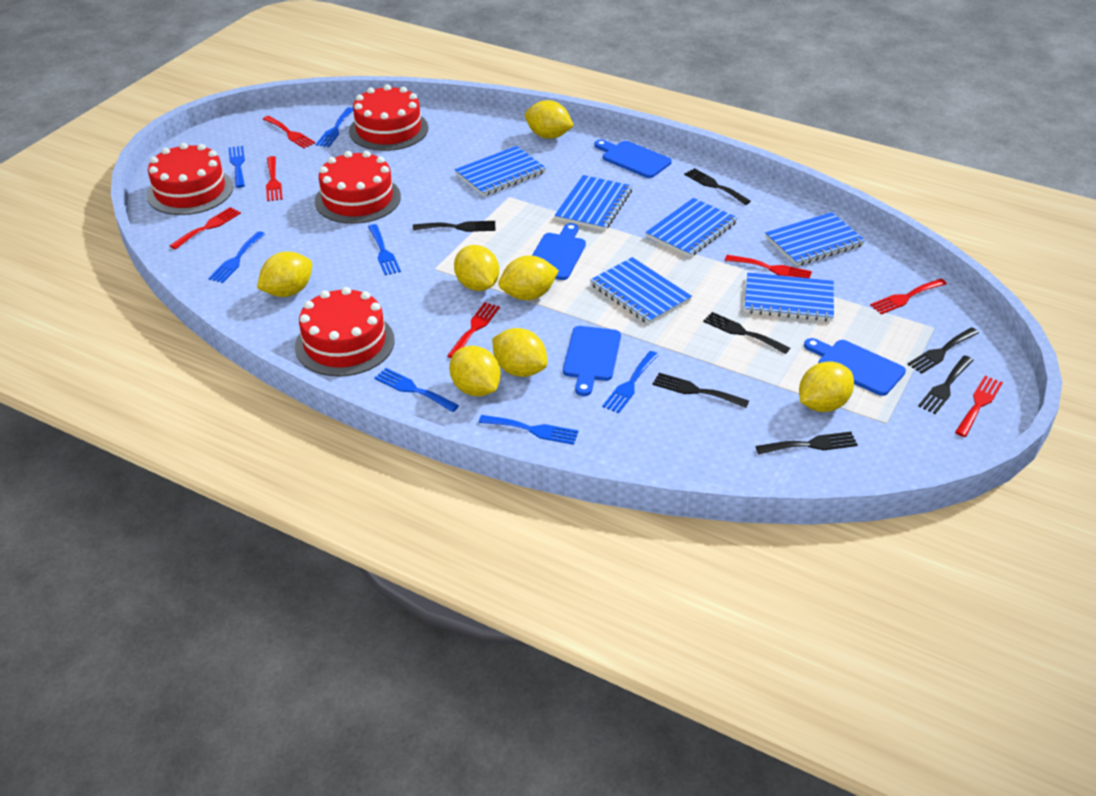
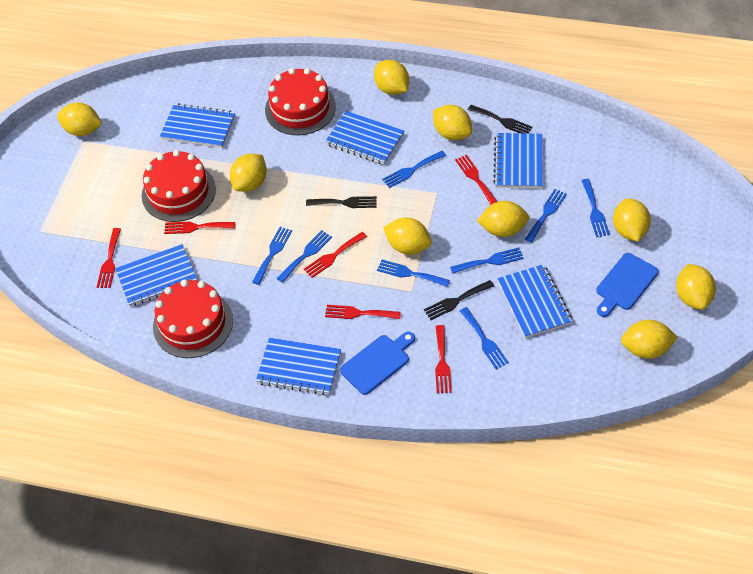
black fork: [413,221,495,232] [653,373,749,408] [684,168,751,205] [703,312,790,354] [756,432,858,454] [907,327,979,374] [918,356,973,414] = 7 -> [306,196,377,208] [424,280,494,320] [468,105,533,133] = 3
blue cutting board: [532,223,586,280] [563,326,621,396] [594,139,672,178] [804,338,906,396] = 4 -> [340,332,415,395] [596,253,658,317] = 2
blue fork: [208,231,265,283] [229,146,245,188] [316,107,353,147] [368,224,401,275] [374,368,459,412] [478,415,579,445] [602,351,659,413] = 7 -> [252,227,292,285] [277,230,332,283] [377,260,450,287] [382,151,446,188] [450,247,524,274] [460,307,509,369] [525,189,567,243] [581,179,610,237] = 8
red cake: [146,143,233,215] [295,287,395,377] [315,151,401,224] [349,84,428,151] = 4 -> [142,150,216,222] [153,279,233,358] [265,68,336,135] = 3
red fork: [170,207,241,250] [263,116,315,148] [266,156,283,201] [447,302,500,358] [725,255,812,278] [870,278,947,315] [955,376,1003,437] = 7 -> [97,228,121,288] [164,222,235,234] [304,232,367,278] [325,305,401,319] [435,325,452,393] [455,155,498,205] = 6
yellow lemon: [257,252,312,297] [449,346,501,397] [454,245,499,291] [492,328,547,377] [498,256,559,300] [525,100,574,139] [799,361,854,412] = 7 -> [57,102,102,136] [230,154,267,192] [374,60,409,95] [383,218,432,255] [433,105,472,140] [477,201,529,237] [613,198,651,241] [621,320,678,359] [676,264,716,310] = 9

